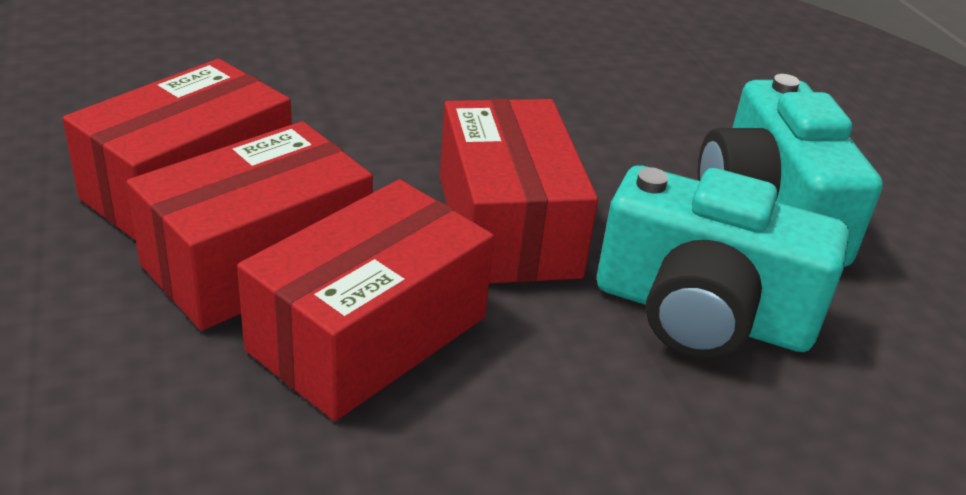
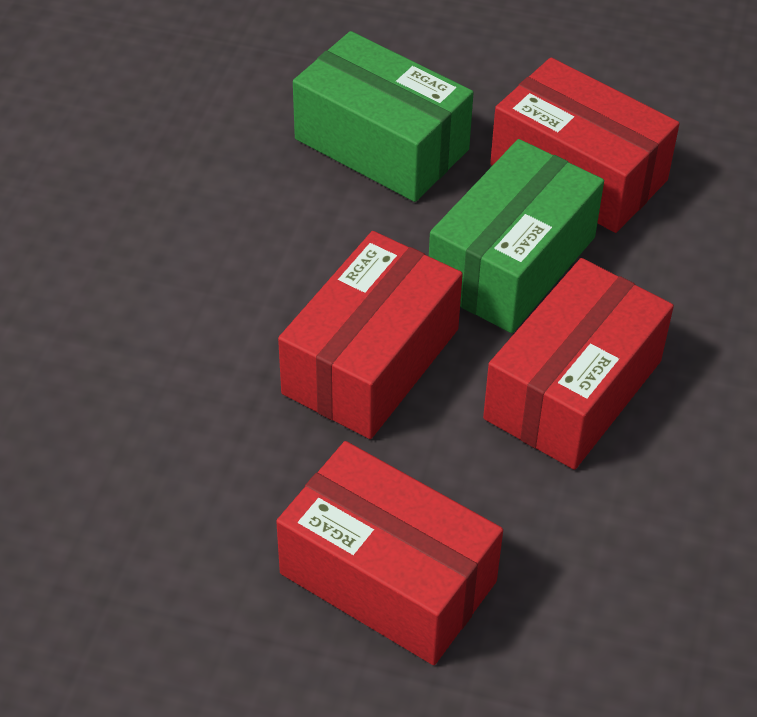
green box: none = 0 -> [293,31,473,202] [429,139,604,333] = 2
turquoise camera: [597,165,849,359] [698,74,883,267] = 2 -> none = 0

